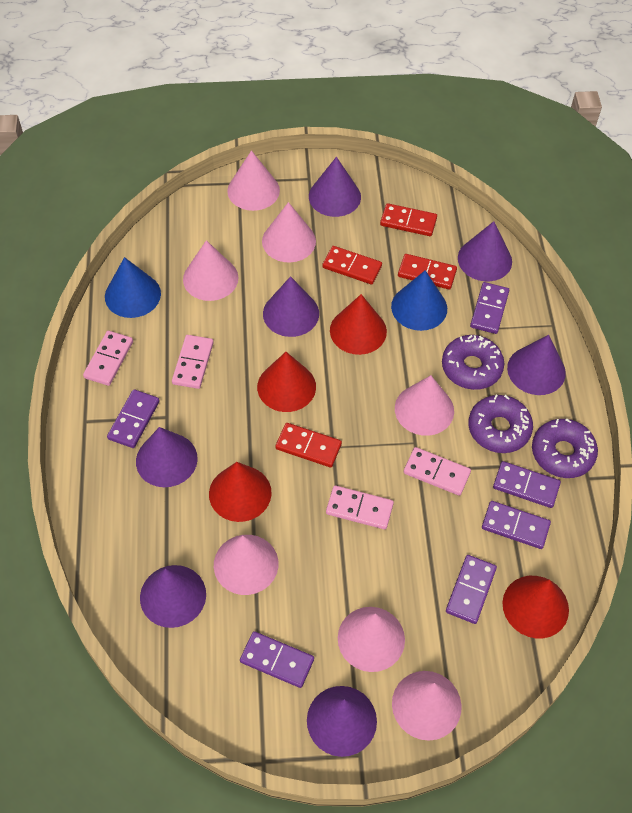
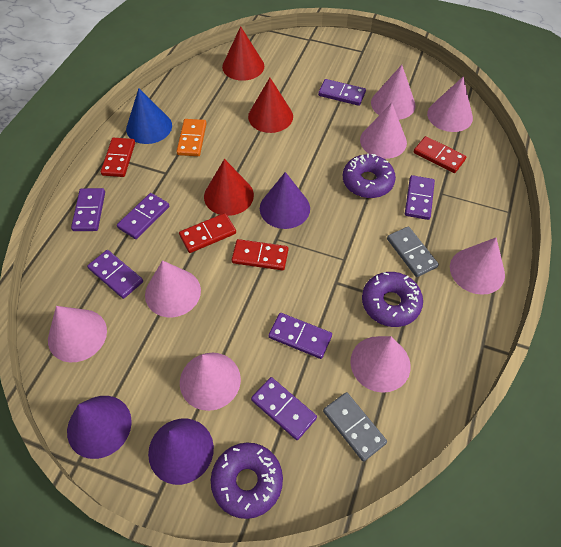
blue cone: [105,257,161,318] [391,270,447,331] = 2 -> [126,88,172,144] = 1
grey domino: none = 0 -> [323,392,387,461] [387,226,439,277] = 2
orange domino: none = 0 -> [176,119,207,156] = 1
pink cone: [183,240,239,301] [214,535,279,595] [227,150,280,211] [262,202,316,262] [338,607,405,672] [392,671,461,741] [395,375,454,436] = 7 -> [48,306,107,362] [145,260,201,317] [180,353,241,411] [350,336,411,393] [360,103,407,159] [371,65,416,120] [427,76,473,132] [450,238,505,295] = 8
pink domino: [83,331,133,386] [172,335,214,389] [326,485,394,529] [404,447,471,496] = 4 -> none = 0
purple cone: [136,427,198,487] [140,565,206,628] [263,276,319,337] [307,686,377,757] [309,157,361,217] [458,221,512,281] [507,335,566,395] = 7 -> [67,396,132,459] [148,419,214,485] [260,172,310,229] = 3
purple domino: [107,389,160,448] [240,631,314,688] [446,555,497,624] [470,282,509,334] [482,501,551,549] [493,461,561,508] = 6 -> [71,188,105,231] [87,250,143,299] [117,193,169,239] [251,377,317,440] [268,313,332,359] [318,79,366,106] [405,175,435,220] = 7
red cone: [209,462,272,522] [257,352,316,412] [330,294,387,355] [503,576,569,638] = 4 -> [204,159,254,216] [222,26,264,81] [248,78,293,133] = 3

